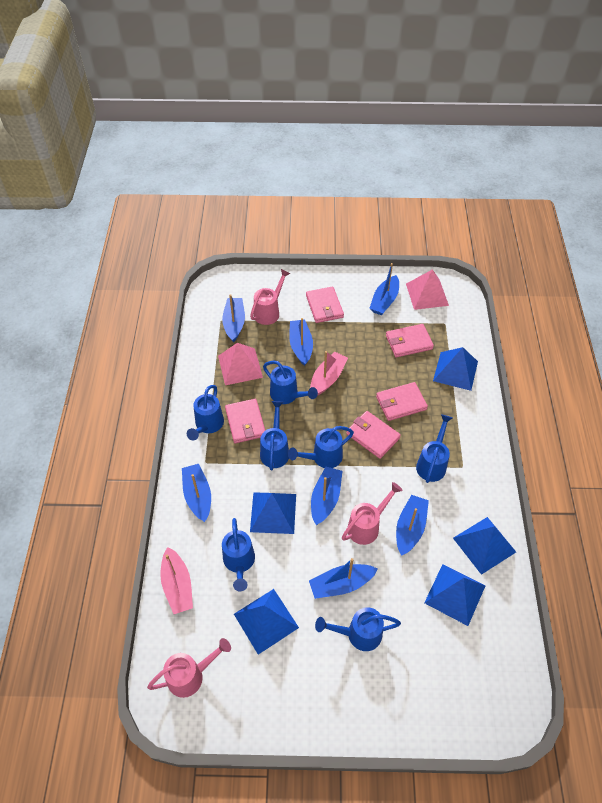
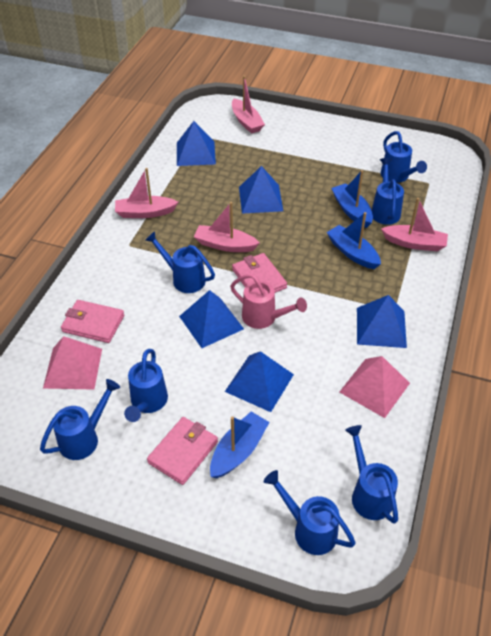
blue boat: [182,464,211,522] [222,294,245,342] [289,318,313,366] [309,558,378,599] [311,467,342,525] [369,263,399,315] [396,495,429,556] = 7 -> [210,411,270,478] [327,212,381,269] [331,170,373,228] = 3
pink boat: [160,547,193,614] [310,351,348,396] = 2 -> [115,168,178,218] [194,202,260,252] [232,76,265,134] [381,198,448,251] = 4
pink wallet: [225,399,265,443] [306,286,344,323] [346,411,401,459] [376,382,428,421] [386,324,434,357] = 5 -> [61,300,124,343] [147,417,218,485] [232,253,287,293] = 3
pink watering can: [147,638,231,698] [250,269,291,325] [342,482,403,545] = 3 -> [230,274,307,329] = 1

